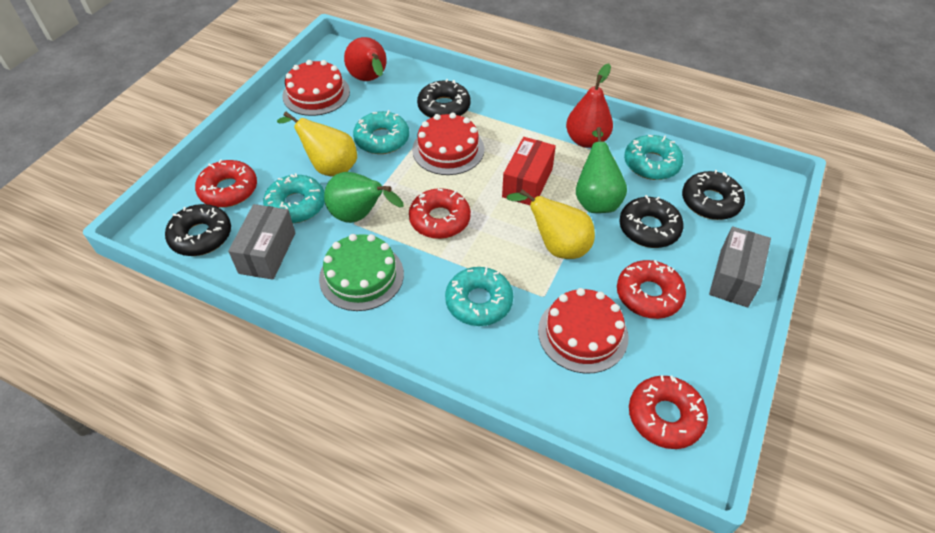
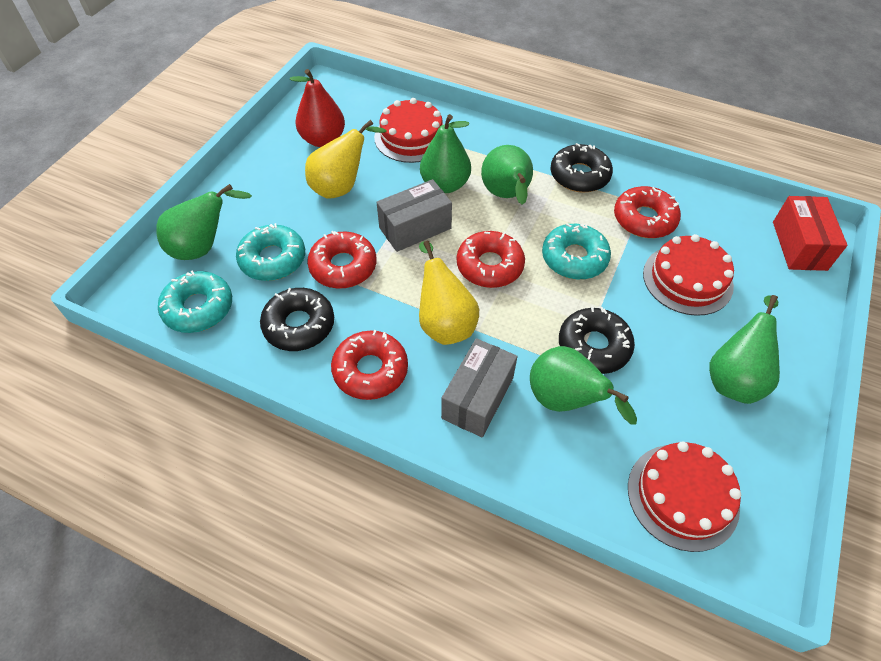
black donut: [165,204,231,256] [417,79,471,118] [619,195,684,248] [682,170,745,220] = 4 -> [260,288,334,351] [551,143,613,193] [559,307,635,374] = 3
green cake: [319,234,404,311] = 1 -> none = 0
green pear: [324,172,404,223] [576,127,627,213] = 2 -> [156,184,252,260] [420,114,471,193] [481,145,533,205] [530,346,637,425] [709,295,780,404] = 5
red pear: [344,37,387,81] [566,64,613,148] = 2 -> [290,69,345,147] = 1
turquoise donut: [263,173,325,223] [353,110,409,154] [445,266,513,326] [624,135,683,180] = 4 -> [158,270,232,333] [236,223,305,281] [542,223,611,280] = 3

